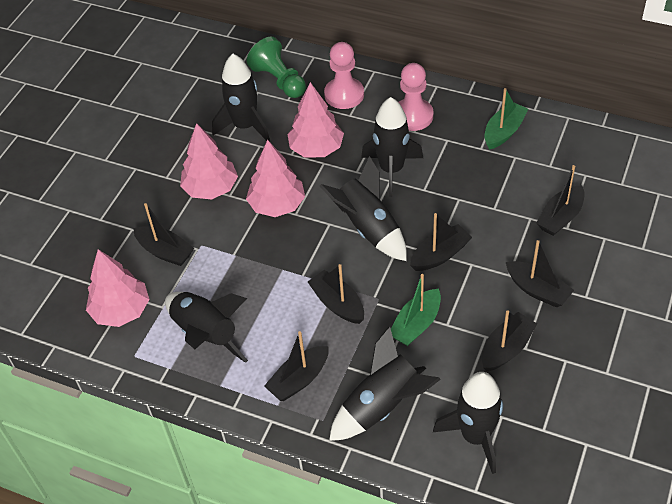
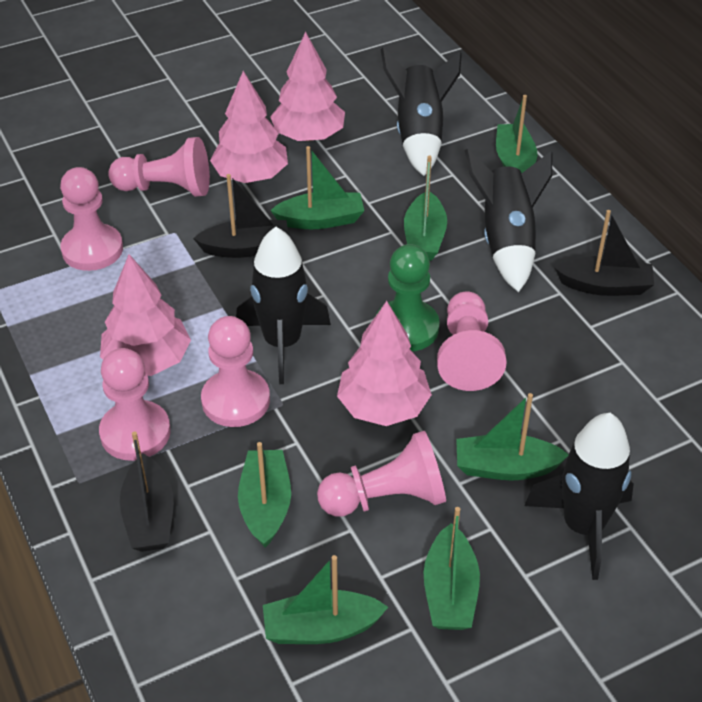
black boat: [133,203,194,266] [264,331,329,401] [308,264,364,324] [410,213,472,271] [482,310,537,371] [506,240,574,307] [536,165,585,236] = 7 -> [120,431,174,552] [193,174,289,258] [555,210,654,296] = 3
black rocket: [165,292,248,363] [212,54,270,142] [320,156,407,261] [329,326,441,441] [361,97,423,197] [433,372,503,474] = 6 -> [236,227,331,384] [380,48,462,176] [465,149,552,292] [524,413,634,580] = 4
green boat: [391,274,441,346] [485,88,528,150] = 2 -> [238,442,291,548] [263,555,388,644] [270,146,364,229] [404,155,447,261] [423,507,480,630] [456,393,569,480] [496,95,537,173] = 7
pink pawn: [324,42,364,109] [399,63,434,131] = 2 -> [60,167,123,271] [99,348,171,461] [108,137,210,197] [201,316,270,427] [317,431,446,517] [437,292,507,391] = 6

